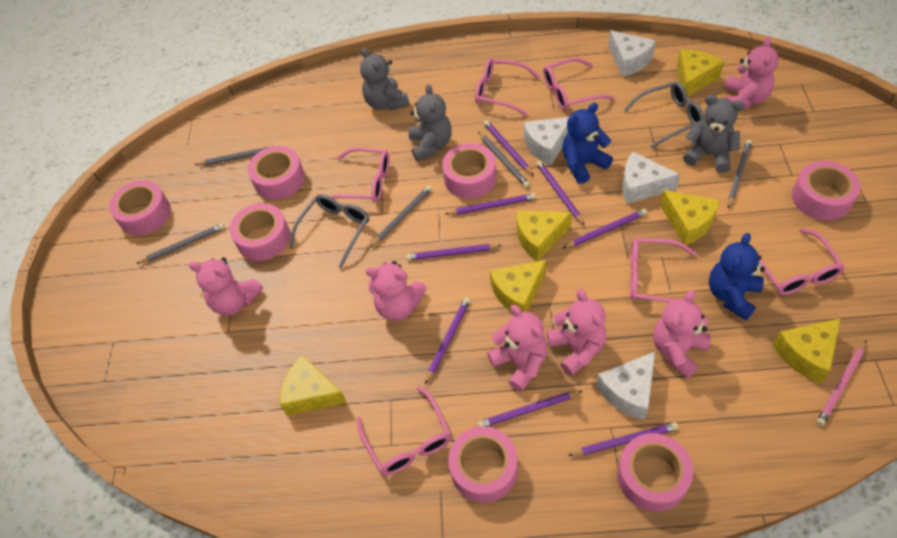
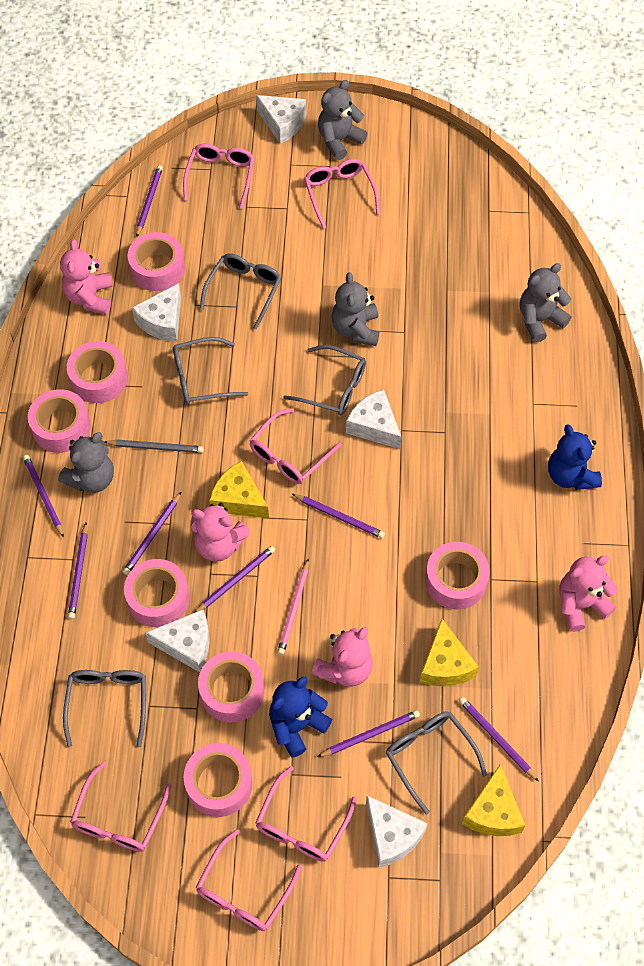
grey glasses: [290,194,370,268] [624,82,705,148] = 2 -> [63,670,146,747] [173,337,248,405] [200,253,282,330] [283,345,366,415] [386,711,487,815] = 5
grey pencil: [136,223,225,264] [195,145,278,165] [370,185,432,247] [478,132,530,188] [728,140,752,209] = 5 -> [104,440,204,453] = 1
grey teddy bear: [360,48,410,111] [409,84,452,161] [683,95,744,173] = 3 -> [58,432,114,493] [318,80,368,160] [331,272,379,346] [520,263,572,343] = 4
pink teddy bear: [189,257,263,316] [366,261,427,321] [487,305,547,392] [547,289,606,376] [653,290,711,379] [724,36,779,109] = 6 -> [60,239,113,315] [191,503,251,562] [311,627,373,687] [559,555,618,632] = 4
white cheese: [524,117,569,166] [596,352,655,420] [608,30,656,77] [622,152,680,204] = 4 -> [132,283,181,342] [145,609,210,672] [256,95,306,144] [346,389,401,449] [366,796,428,868] = 5
yellow cheese: [280,355,347,416] [490,260,546,312] [516,210,572,261] [660,190,720,245] [677,50,724,97] [773,318,841,384] = 6 -> [209,461,269,519] [420,619,479,686] [462,764,525,836] = 3

